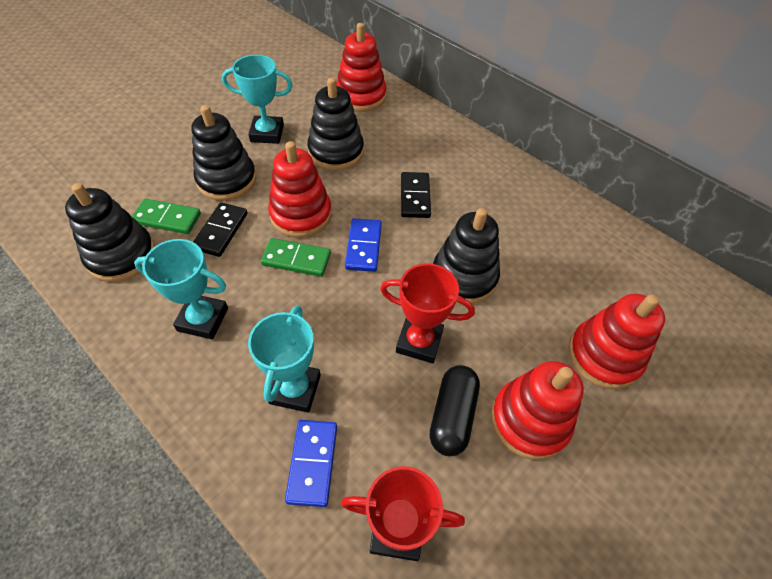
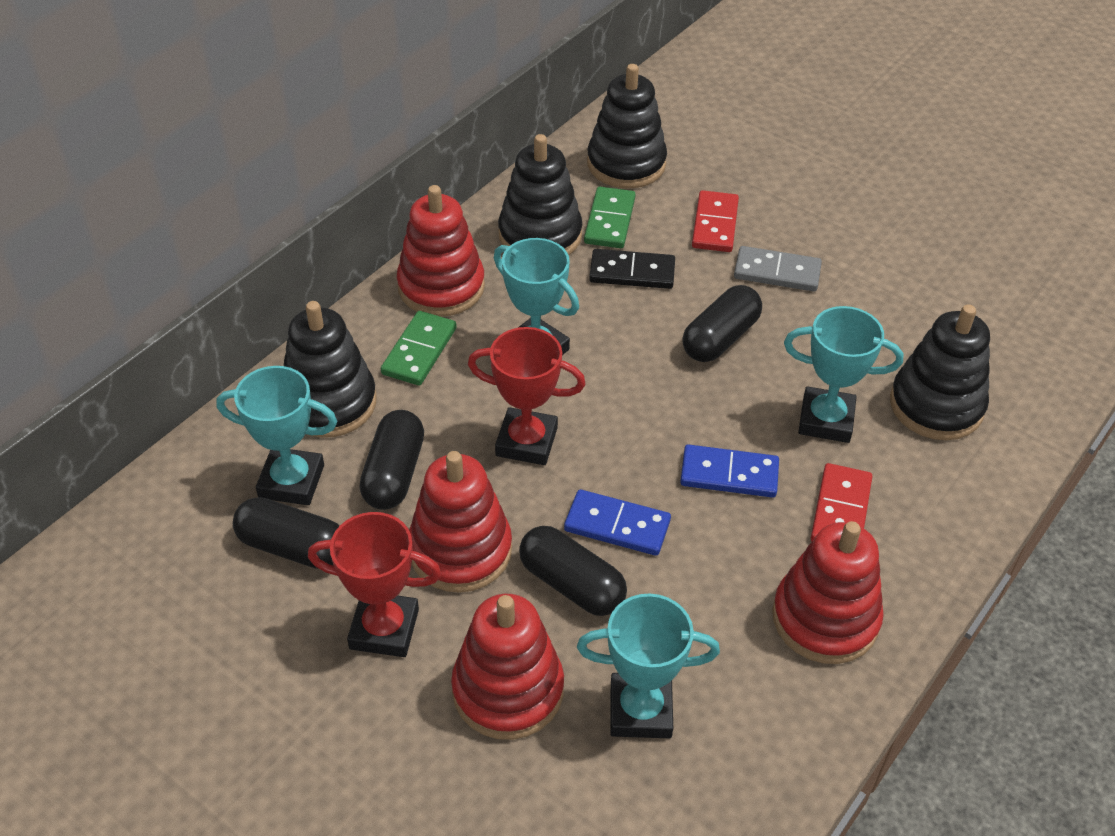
black capsule: [429,365,480,456] = 1 -> [233,497,339,569] [359,410,424,510] [519,526,627,616] [682,285,762,362] = 4
black domino: [193,202,248,257] [401,172,431,218] = 2 -> [589,249,675,289] = 1
grey domino: none = 0 -> [734,246,822,291] = 1
red domino: none = 0 -> [692,190,739,252] [811,463,873,541] = 2
turquoise trophy: [134,239,228,339] [222,55,293,144] [248,305,321,413] = 3 -> [216,366,337,505] [494,238,579,355] [577,594,720,738] [784,306,904,443] = 4

